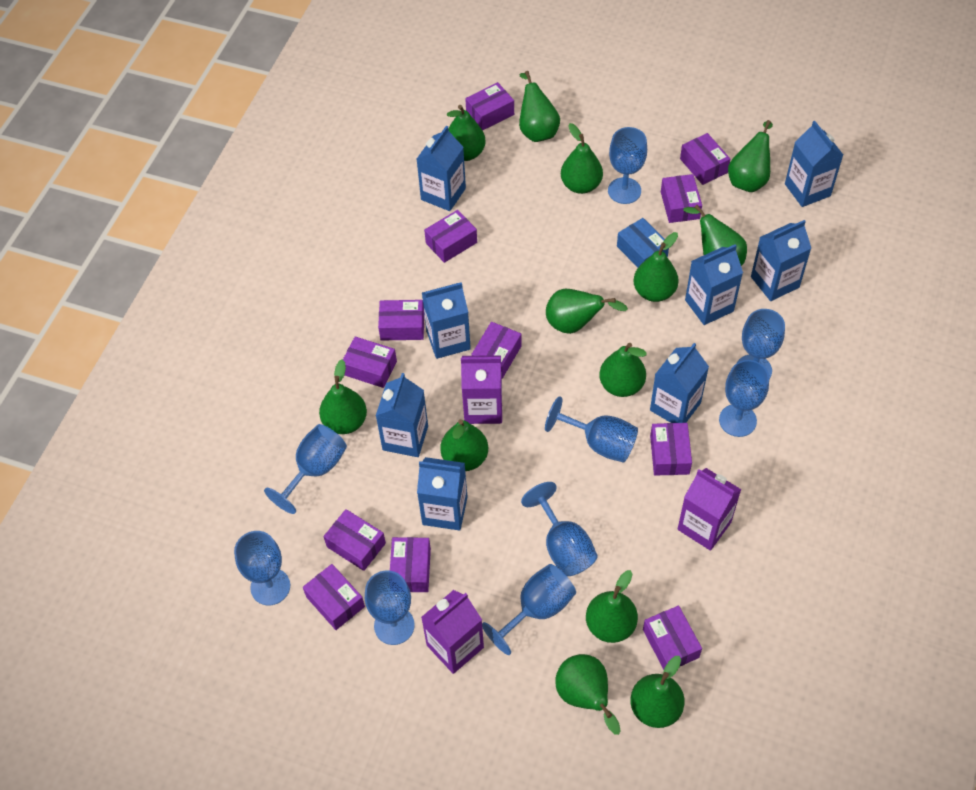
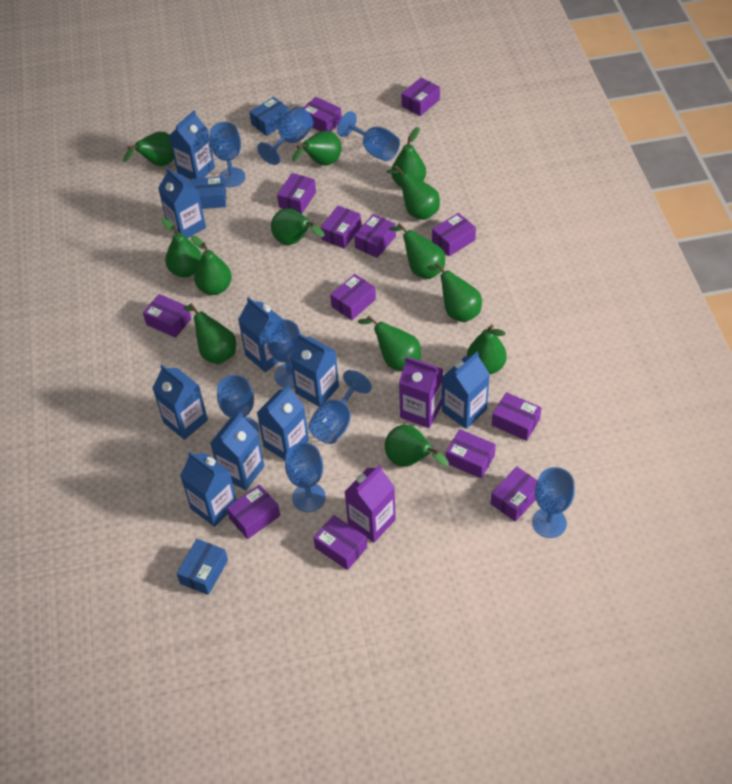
blue box: [617,218,669,267] = 1 -> [176,539,228,595] [190,176,226,209] [250,97,290,136] = 3
blue carton: [376,373,428,457] [417,126,466,211] [417,457,468,531] [422,282,471,359] [650,343,709,423] [685,244,743,325] [751,220,811,301] [785,121,843,207] = 8 -> [153,364,208,440] [158,167,206,238] [169,110,215,179] [180,451,237,527] [210,412,264,490] [238,297,282,372] [257,385,309,460] [290,334,339,407] [442,352,490,429] = 9
blue goblet: [234,531,290,605] [264,424,347,514] [365,571,415,645] [482,564,576,655] [521,482,598,576] [545,396,638,463] [608,127,647,204] [719,360,769,437] [737,309,785,379] = 9 -> [210,122,245,187] [217,375,259,433] [257,107,314,165] [267,319,301,388] [285,442,326,512] [308,370,372,444] [337,111,400,161] [532,467,575,538] = 8
purple box: [303,564,365,630] [324,509,386,571] [343,337,397,388] [378,300,424,341] [390,537,431,592] [424,210,477,263] [465,82,514,131] [471,322,521,379] [643,606,702,670] [650,423,692,476] [661,174,702,223] [680,133,730,185] = 12 -> [143,294,191,338] [226,485,280,539] [277,173,316,214] [303,97,342,131] [313,515,367,570] [320,206,361,249] [330,274,376,320] [354,214,396,258] [401,77,440,116] [432,213,476,256] [446,429,496,479] [491,467,538,522] [492,392,541,441] = 13
purple carton: [421,590,484,674] [461,355,502,424] [678,468,742,551] = 3 -> [344,464,396,543] [399,357,443,428] = 2

